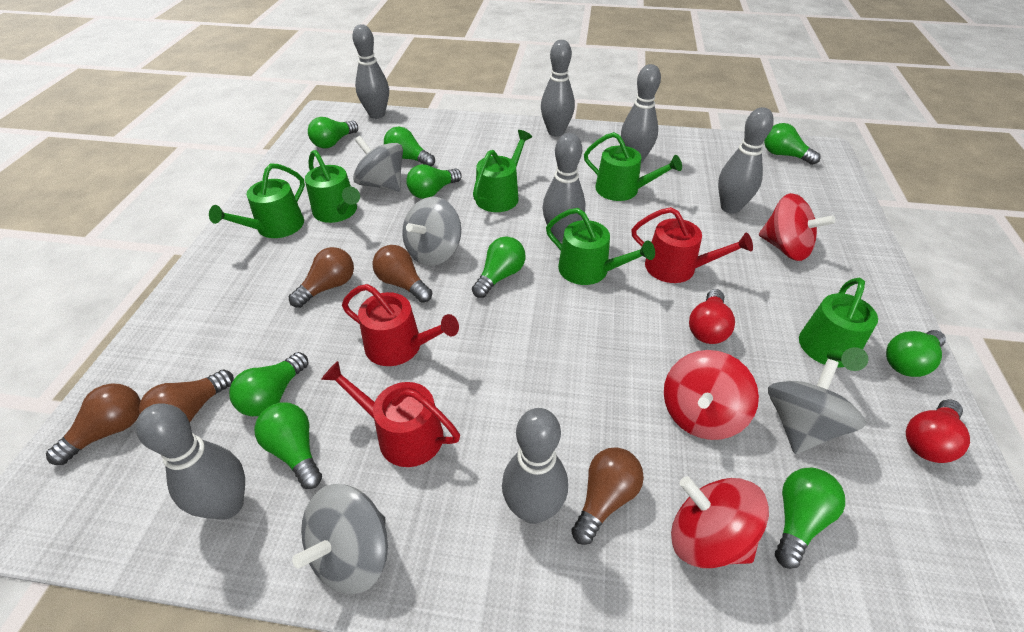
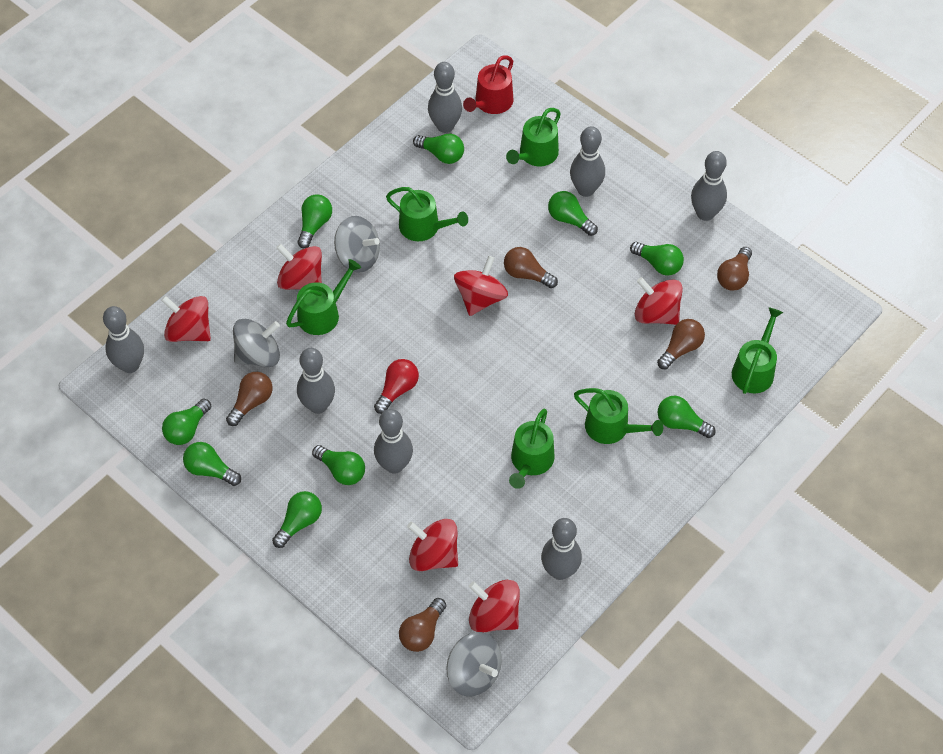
grey spinning top: [292,484,388,594] [353,136,403,192] [402,197,461,266] [768,359,866,454] = 4 -> [233,319,280,367] [334,216,380,273] [446,632,502,697] = 3
red light bulb: [689,289,735,344] [906,399,970,463] = 2 -> [374,359,419,414] = 1
red spinning top: [664,350,759,440] [671,476,769,568] [759,193,835,261] = 3 -> [161,296,211,342] [276,244,322,289] [407,519,458,571] [454,256,508,316] [469,580,520,632] [635,277,683,325] = 6
red watering can: [321,361,460,467] [342,284,459,366] [632,207,753,283] = 3 -> [463,55,513,114] = 1

